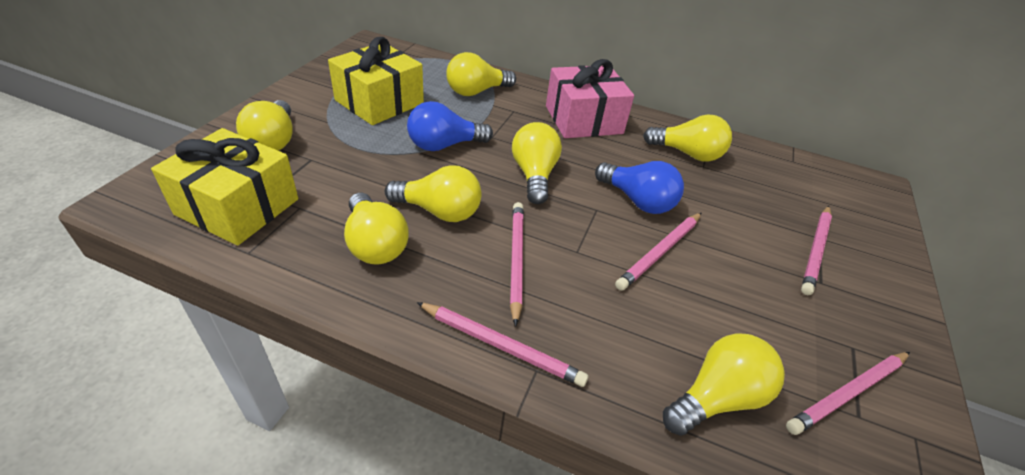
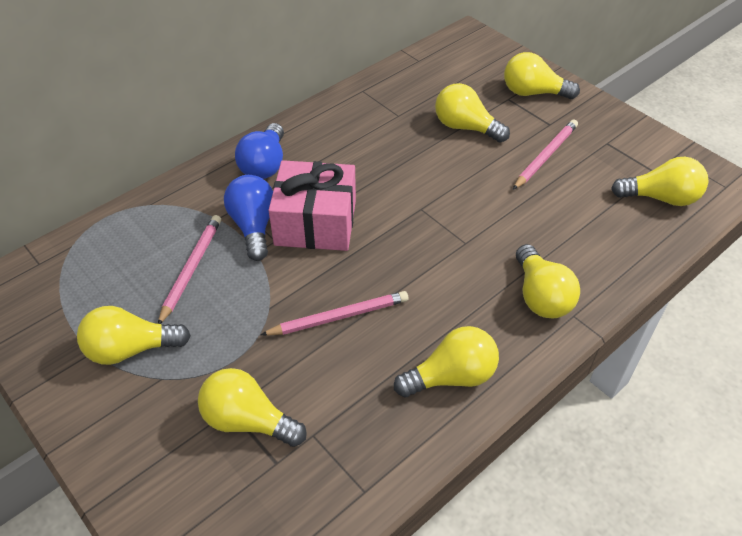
pink pencil: [417,302,588,387] [510,202,524,327] [615,213,701,291] [786,352,910,435] [801,206,832,295] = 5 -> [158,215,221,324] [260,291,409,336] [513,120,578,190] = 3
yellow gift: [151,128,298,245] [328,37,424,125] = 2 -> none = 0

